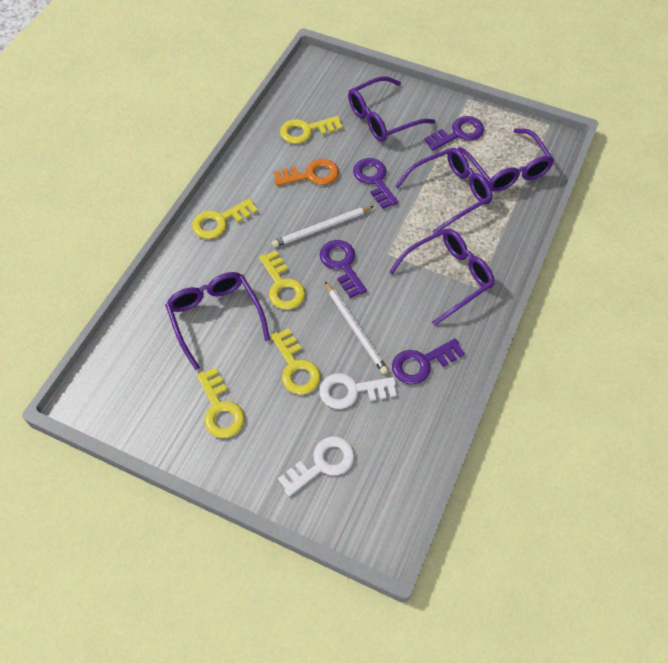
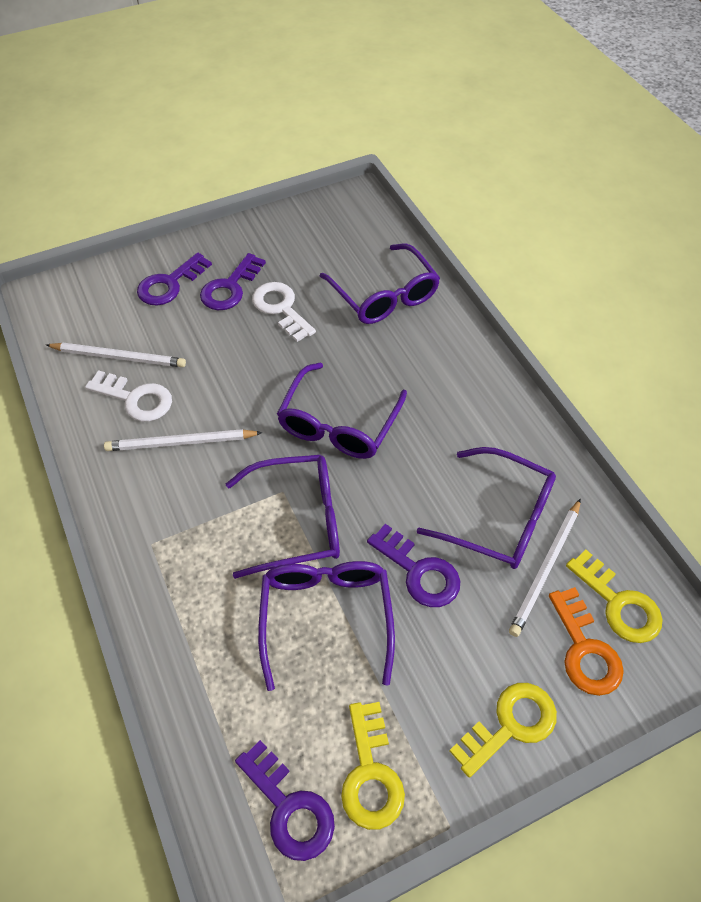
white pencil: [272,206,374,247] [325,281,388,374] = 2 -> [46,343,186,367] [104,429,263,451] [509,498,581,637] = 3
yellow key: [192,198,258,239] [197,368,245,438] [259,251,306,310] [271,328,321,395] [280,116,343,144] = 5 -> [341,702,405,830] [450,683,557,778] [566,550,663,643] = 3

